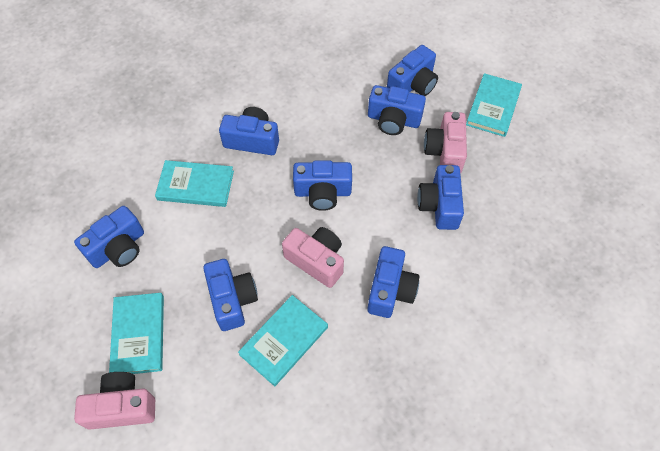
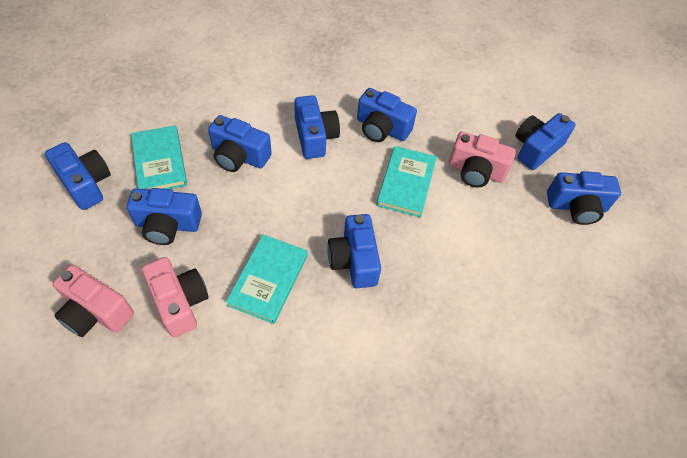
turquoise book: [109,293,164,374] [155,160,234,207] [238,295,328,386] [466,73,522,137] = 4 -> [131,126,187,190] [226,235,308,324] [377,146,437,218] = 3

